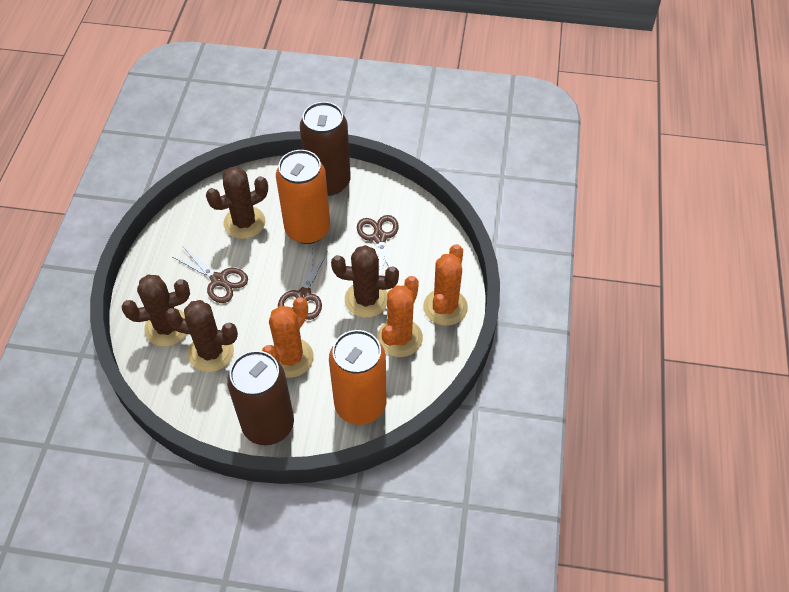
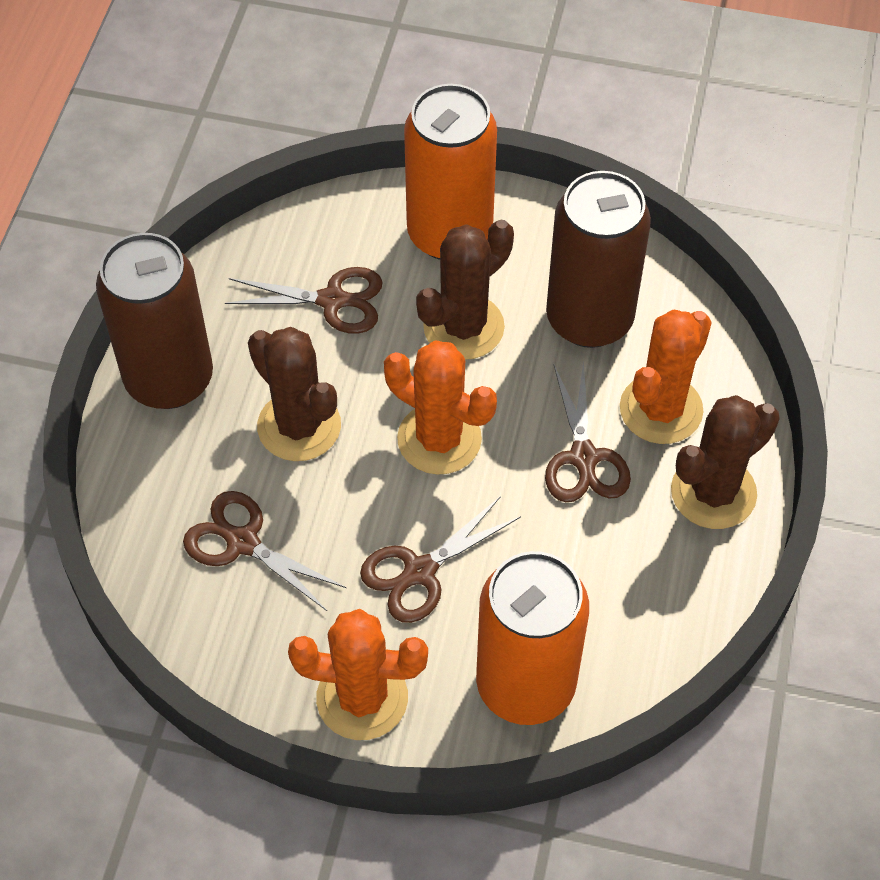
brown cactus: [122,275,190,347] [165,300,238,372] [206,167,268,239] [331,245,399,318] = 4 -> [248,327,341,461] [416,220,514,360] [671,395,780,529] = 3
brown scissors: [173,247,248,303] [278,249,328,320] [357,215,399,276] = 3 -> [183,491,346,611] [225,267,383,334] [360,496,521,623] [545,360,631,502] = 4

